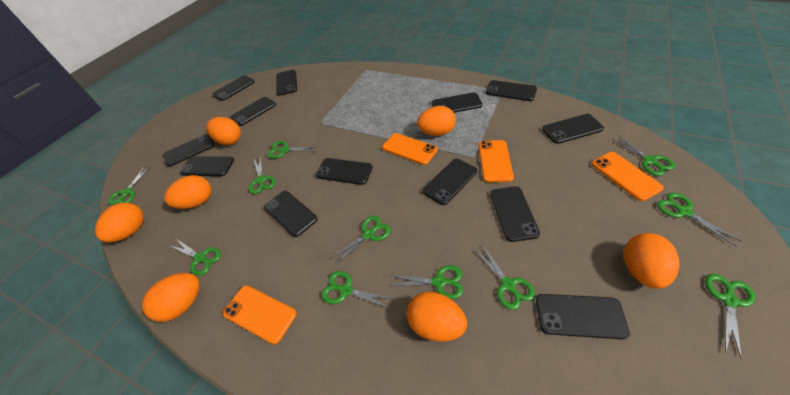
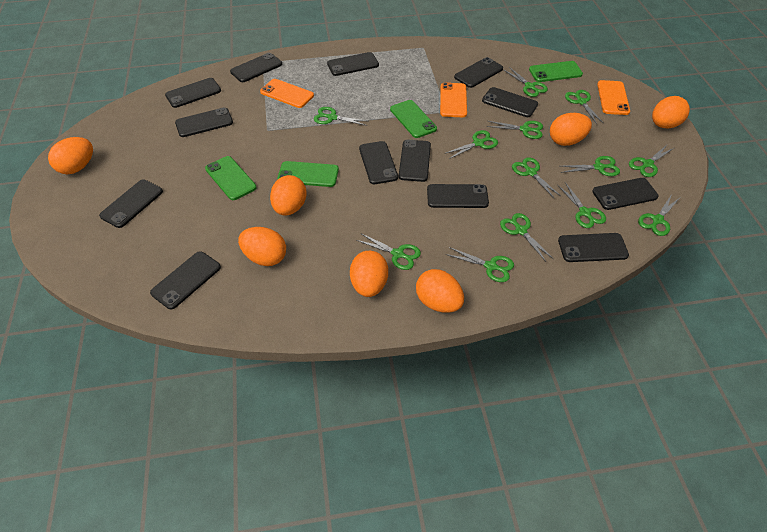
green phone: none = 0 -> [205,156,257,200] [277,161,339,187] [390,100,437,138] [529,61,583,82] = 4
green scissors: [108,166,150,205] [169,238,221,275] [249,156,275,194] [268,141,316,159] [321,271,394,309] [329,216,390,264] [389,265,463,299] [473,244,535,310] [612,135,675,176] [657,192,742,247] [705,274,755,359] = 11 -> [314,107,367,126] [356,233,421,270] [444,130,498,159] [446,247,514,282] [487,121,543,139] [500,213,553,262] [504,67,548,97] [512,157,561,199] [558,182,606,228] [561,156,620,176] [565,90,604,124] [629,145,674,177] [638,194,680,236] = 13
orange phone: [223,285,297,344] [382,133,437,165] [478,140,514,183] [592,152,664,201] = 4 -> [260,79,314,108] [440,82,467,117] [597,80,630,115] = 3

